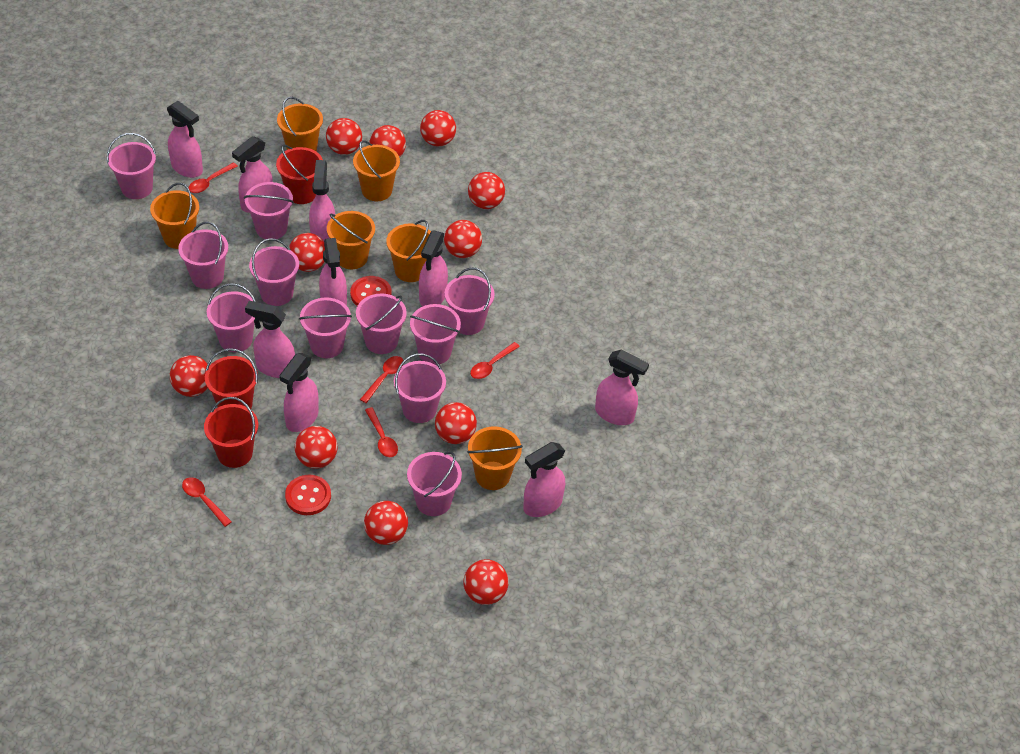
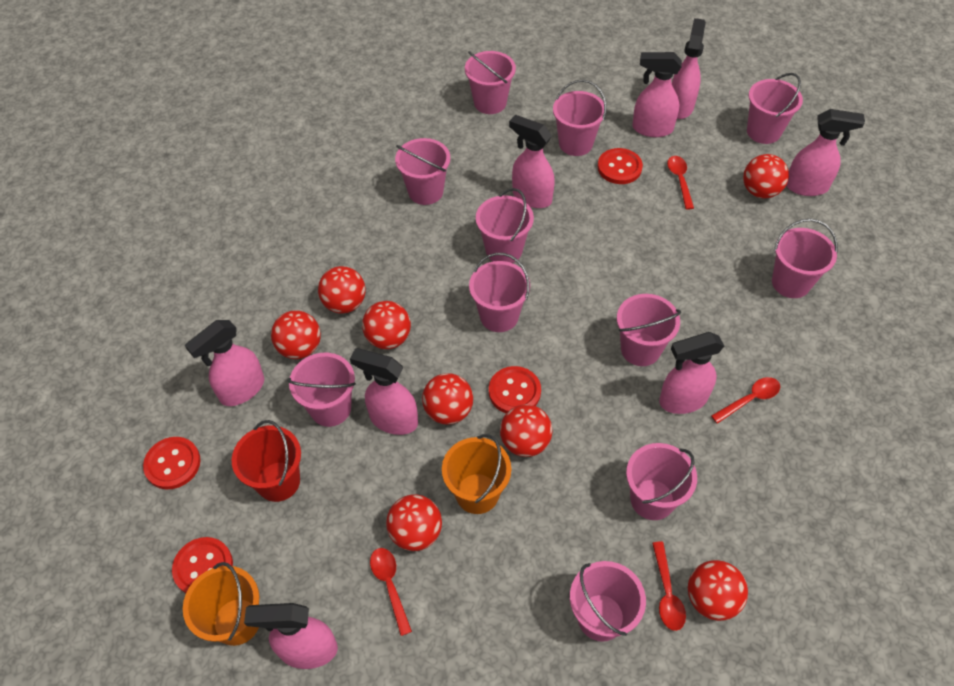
orange bucket: [150,183,199,249] [277,97,323,151] [327,211,375,269] [353,140,400,201] [386,220,431,282] [467,426,523,490] = 6 -> [183,562,259,646] [442,434,511,514] = 2
pink spray bottle: [167,101,203,178] [232,136,273,213] [245,301,295,378] [279,353,319,432] [309,160,335,241] [319,238,347,306] [419,231,448,306] [523,442,565,517] [595,349,649,425] = 9 -> [185,320,264,406] [244,603,338,669] [350,348,418,435] [509,115,555,208] [632,52,682,137] [659,332,724,414] [672,18,706,119] [786,109,865,196] = 8
red ball: [170,355,208,397] [289,233,325,272] [295,426,338,469] [326,118,362,155] [364,501,408,545] [370,125,406,158] [420,110,456,147] [435,402,477,444] [444,220,482,258] [464,559,508,605] [468,172,505,209] = 11 -> [271,310,321,359] [318,266,366,314] [362,301,411,349] [386,494,442,551] [422,373,473,425] [500,404,553,457] [688,560,748,621] [743,154,789,198] = 8
red bucket: [204,397,258,468] [205,348,258,409] [276,145,323,204] = 3 -> [232,420,301,502] = 1
red button: [285,475,331,515] [350,276,392,306] = 2 -> [143,437,201,489] [172,537,233,593] [489,366,541,413] [598,148,643,184] = 4
red spoon: [182,477,232,527] [188,162,238,193] [360,356,403,403] [365,407,398,457] [470,342,520,379] = 5 -> [370,548,412,636] [652,541,686,631] [667,156,694,210] [711,377,780,424] = 4

